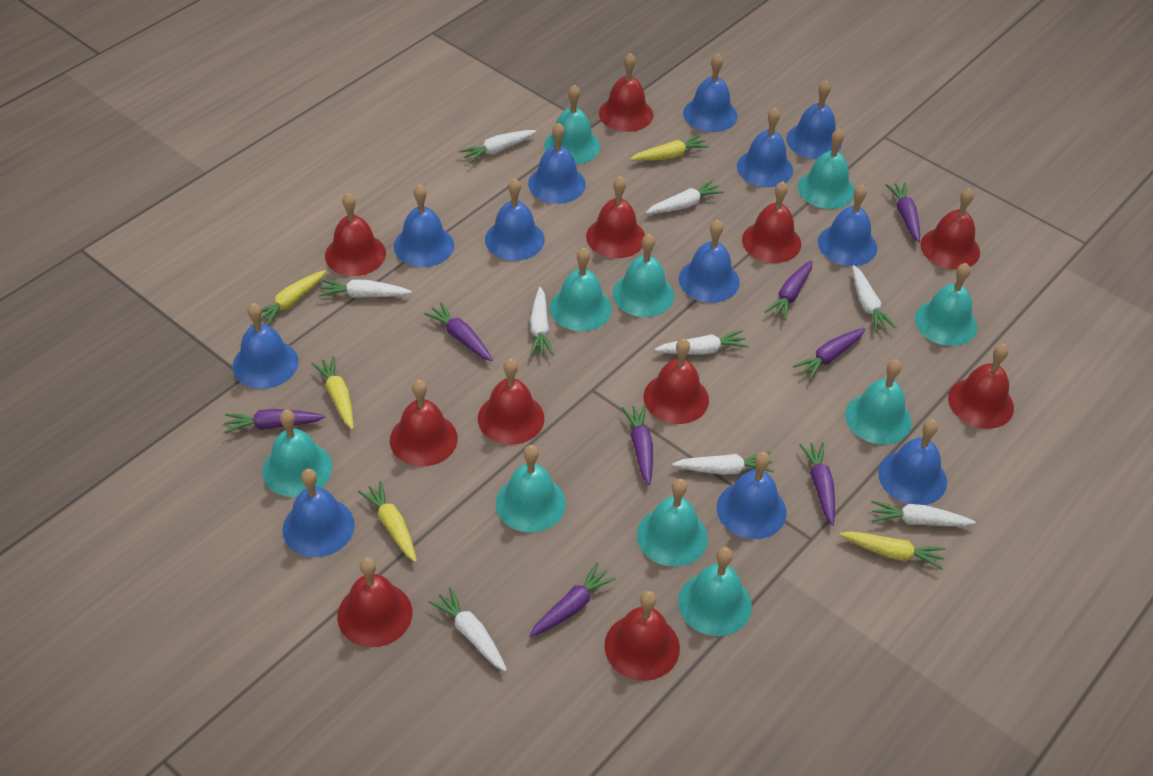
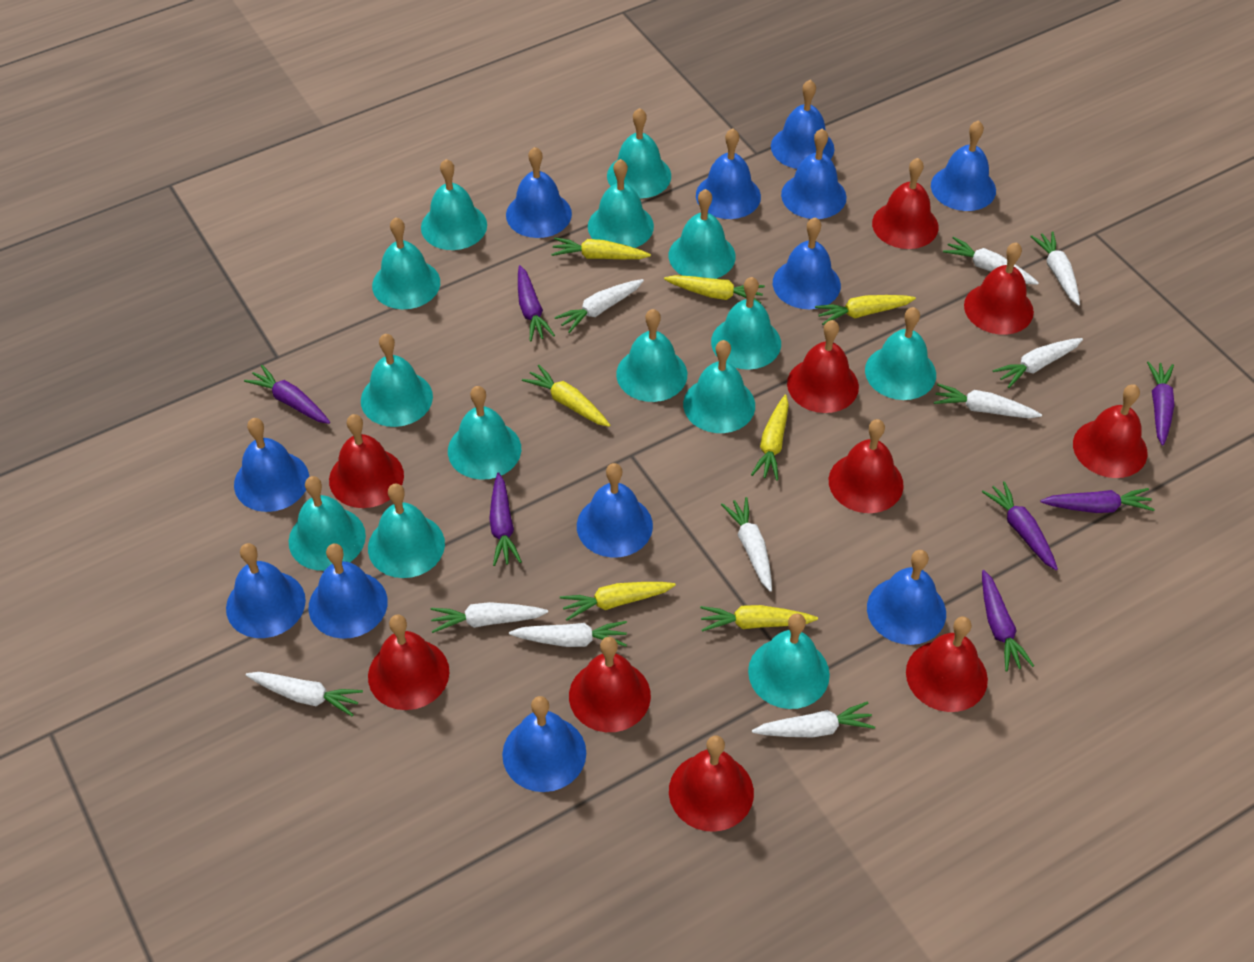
purple carrot: [224,409,325,433] [424,302,493,361] [529,563,616,637] [622,405,653,485] [765,260,812,321] [793,328,865,380] [799,442,835,526] [885,182,920,242] = 8 -> [244,365,330,424] [489,472,522,566] [518,265,555,341] [982,481,1058,570] [982,570,1034,672] [1040,488,1155,513] [1147,361,1175,446] = 7
red bell: [325,193,386,276] [337,557,412,647] [390,380,458,467] [478,359,544,445] [586,176,645,258] [599,53,653,132] [604,591,680,681] [643,339,709,424] [742,181,801,263] [920,188,980,270] [948,344,1014,429] = 11 -> [329,414,404,508] [368,615,449,710] [569,637,651,732] [669,735,754,832] [787,320,859,413] [829,419,904,513] [872,158,939,249] [906,616,988,712] [964,242,1034,335] [1073,384,1147,478] = 10
turquoise bell: [263,410,332,497] [496,445,566,533] [544,85,600,164] [550,247,612,331] [613,234,674,317] [637,479,708,567] [678,547,752,636] [798,129,855,209] [845,359,912,445] [915,263,977,346] = 10 -> [289,476,366,571] [361,334,433,427] [368,483,445,578] [372,218,440,309] [421,159,487,250] [448,386,521,480] [588,159,654,248] [607,108,671,199] [616,309,687,402] [669,189,736,279] [683,340,755,433] [711,277,781,370] [748,613,830,709] [865,307,936,400] = 14
white carrot: [319,279,412,298] [429,587,507,671] [459,130,536,164] [530,287,554,356] [646,180,724,214] [654,330,749,355] [673,452,774,475] [852,265,897,332] [871,501,976,527] = 9 -> [246,672,363,717] [431,602,548,633] [509,621,627,647] [554,279,644,333] [721,497,772,592] [752,701,875,737] [934,384,1042,418] [943,236,1039,285] [993,338,1083,388] [1030,231,1080,306] = 10
yellow carrot: [261,270,326,325] [311,356,354,430] [358,481,417,562] [630,134,710,161] [839,531,945,569] = 5 -> [522,365,610,427] [551,238,651,259] [560,582,676,621] [664,275,765,304] [700,605,818,632] [751,395,789,481] [815,295,916,325] = 7

